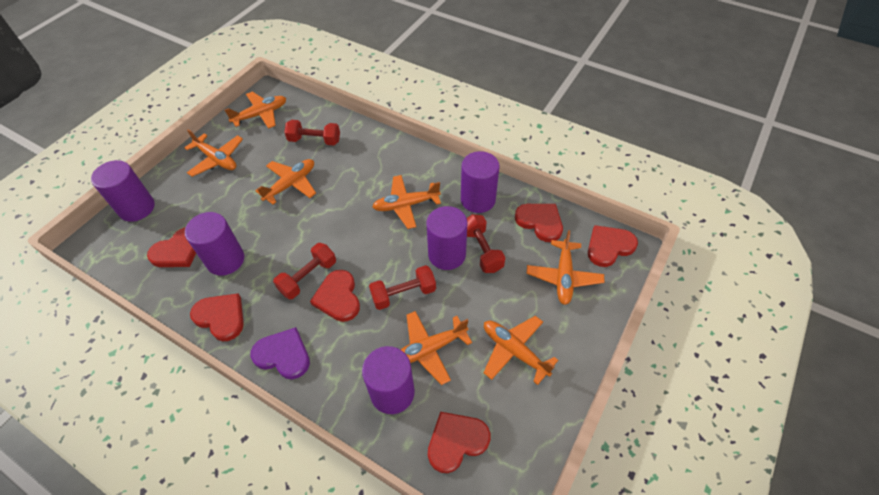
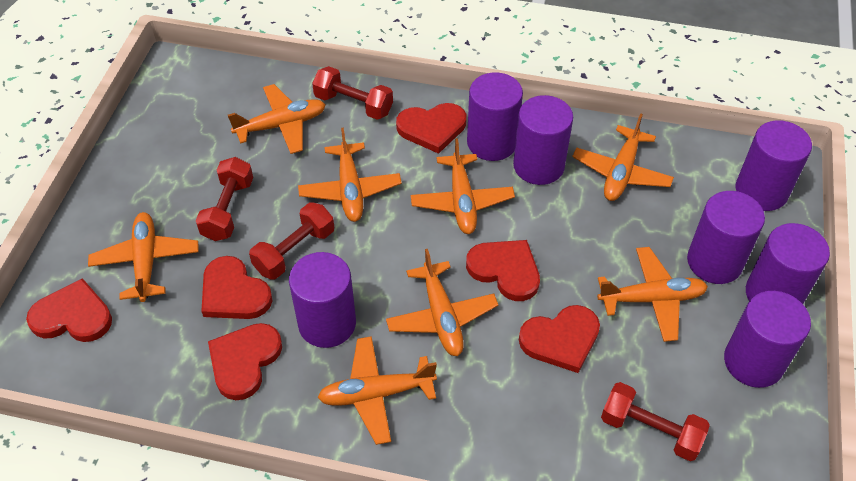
orange plane: [184,129,243,177] [225,91,286,129] [255,159,316,205] [372,175,441,229] [400,311,472,385] [484,316,558,385] [526,230,604,305] = 7 -> [88,212,199,302] [228,84,326,154] [298,128,402,222] [317,336,437,445] [386,249,498,356] [411,138,515,234] [572,113,674,201] [597,247,708,342] = 8
purple cylinder: [91,160,155,222] [185,212,244,276] [362,346,415,414] [426,206,468,270] [461,151,500,213] = 5 -> [289,252,356,348] [467,72,523,161] [513,95,573,185] [687,191,765,284] [724,291,811,388] [735,120,812,211] [746,223,830,304] = 7
purple heart: [251,327,310,379] = 1 -> none = 0

